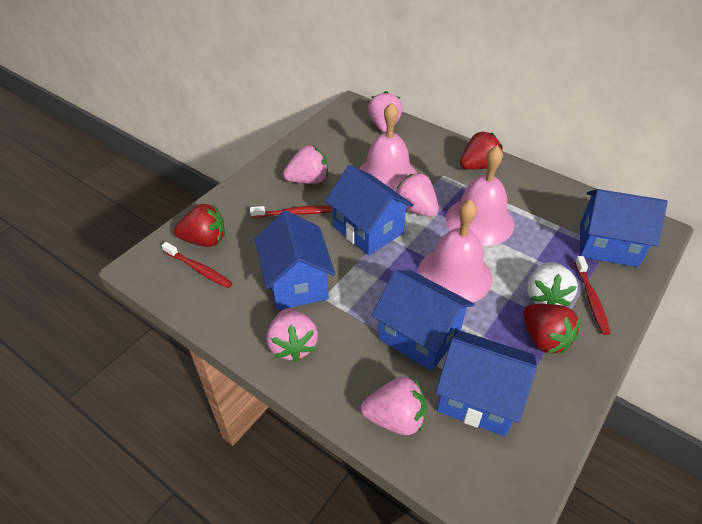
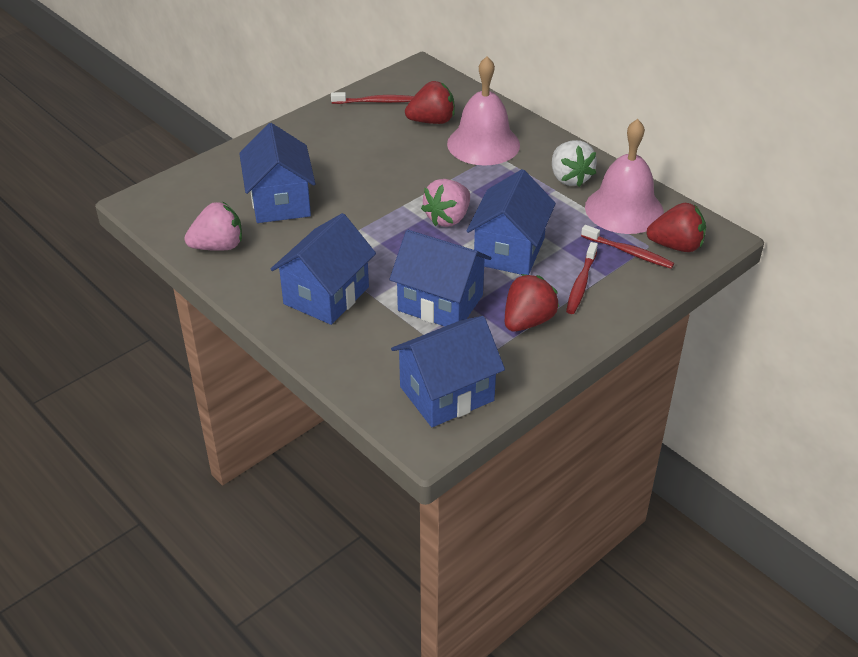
pink bell: [359,102,417,192] [418,200,492,303] [446,146,514,246] = 3 -> [447,56,520,166] [585,119,664,234] = 2
pink strawberry: [267,308,318,362] [283,145,328,184] [361,377,427,435] [368,91,403,132] [396,173,439,217] = 5 -> [184,202,242,251] [421,179,470,227] = 2

